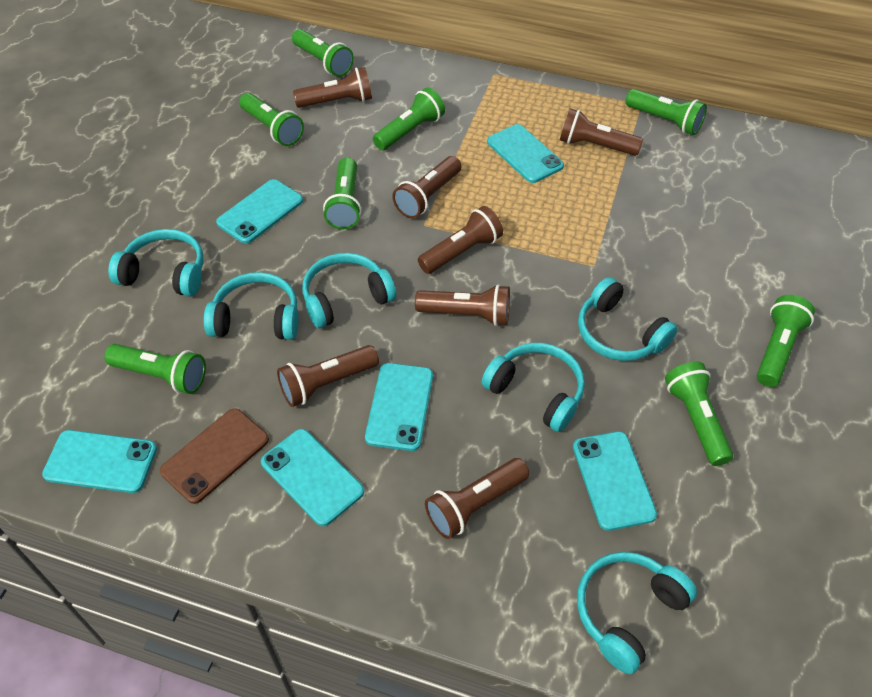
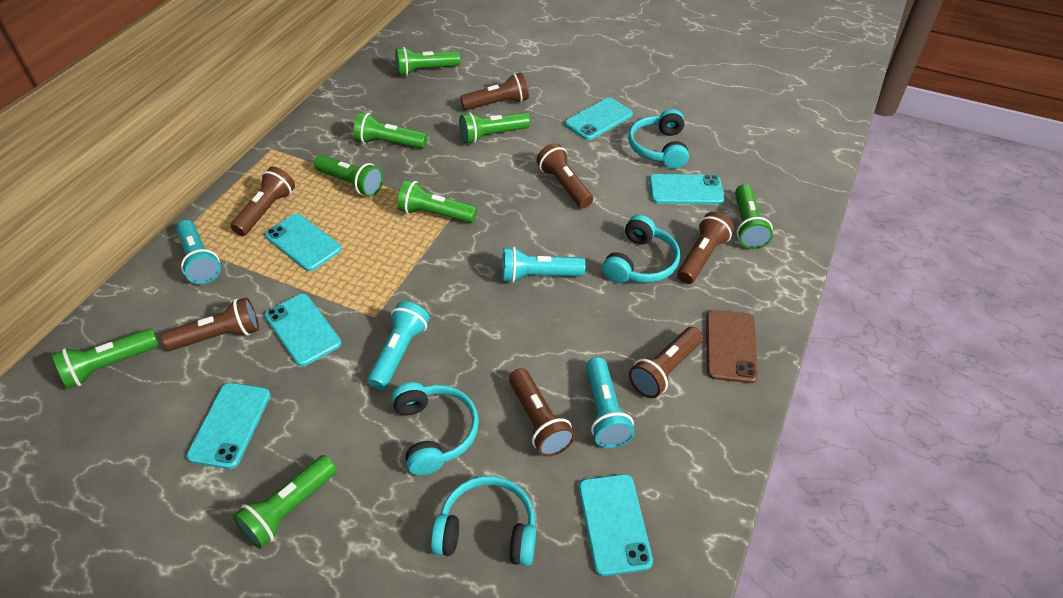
turquoise flashlight: none = 0 -> [176,220,221,284] [367,301,430,390] [502,247,585,283] [586,357,635,448] = 4
turquoise headphones: [108,229,204,297] [204,272,299,340] [302,253,396,328] [482,343,585,432] [577,552,697,674] [578,277,678,361] = 6 -> [392,382,479,475] [431,476,536,566] [602,215,680,283] [628,109,689,169] = 4

